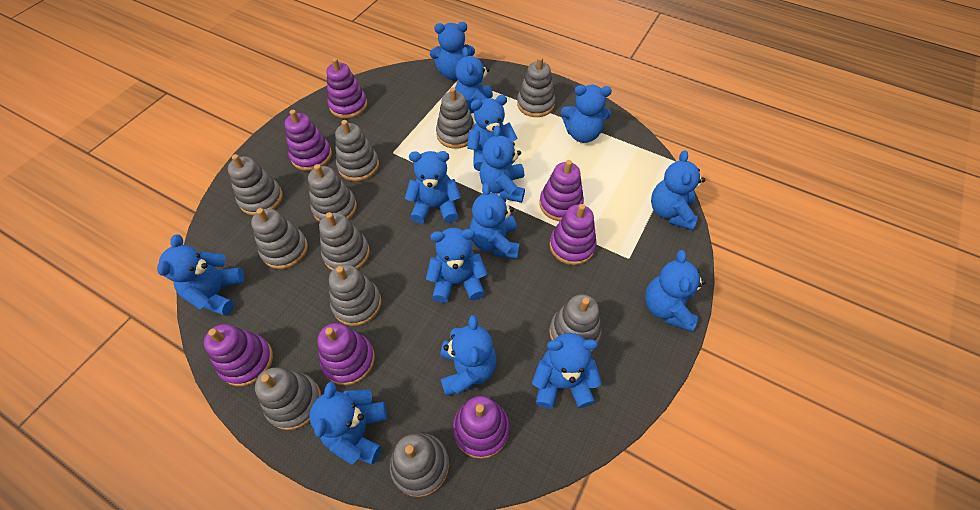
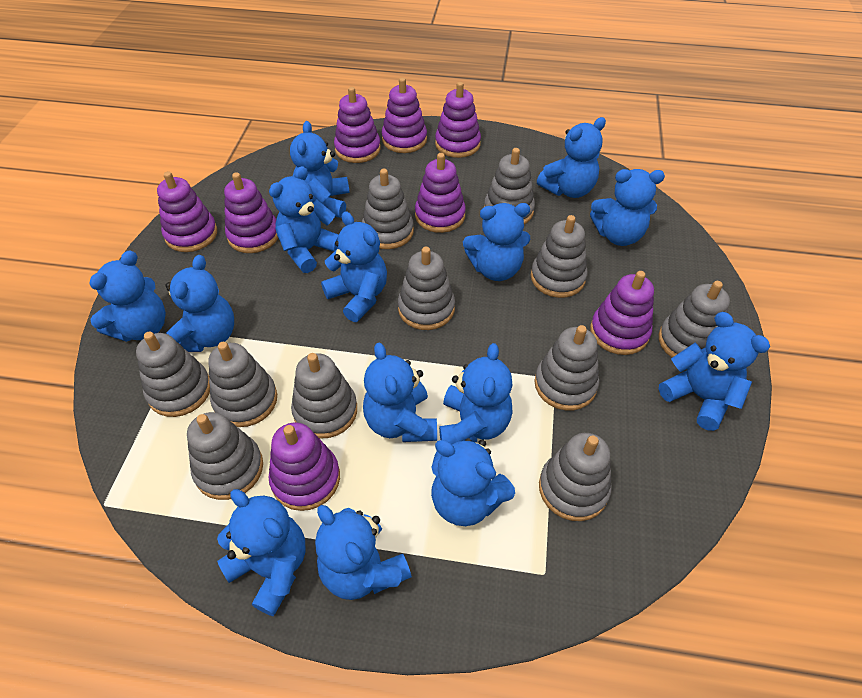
purple stacking toy: [204,324,273,386] [285,110,332,171] [318,323,375,386] [326,58,367,119] [453,396,509,459] [539,160,584,221] [549,204,597,265] = 7 -> [157,171,217,252] [224,172,278,253] [269,422,340,511] [334,87,381,163] [382,77,427,153] [415,153,466,233] [435,82,481,158] [590,271,654,355] = 8

